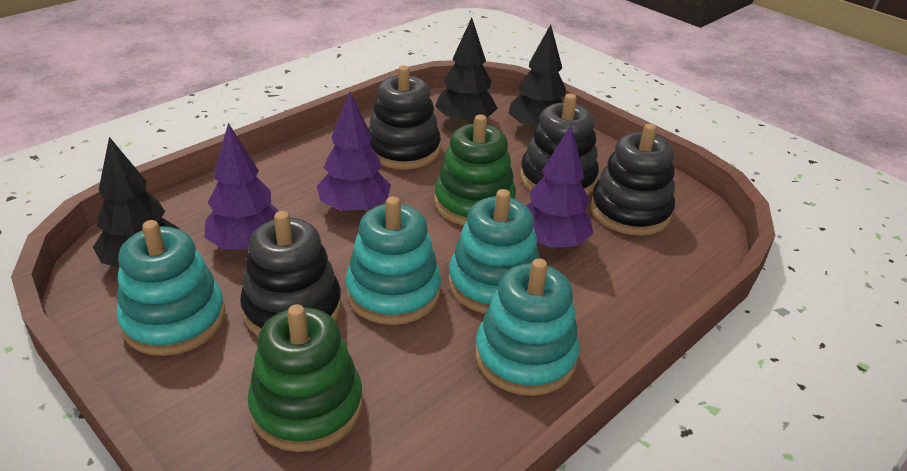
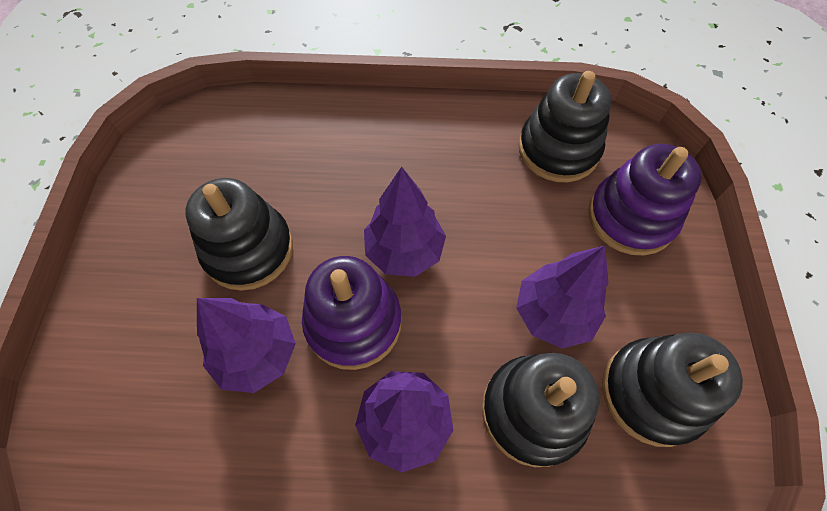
black tree: [93,137,180,267] [435,18,498,126] [509,24,566,132] = 3 -> none = 0
green stacking toy: [247,304,363,452] [434,114,516,226] = 2 -> none = 0
purple stacking toy: none = 0 -> [302,256,402,370] [588,144,702,255] = 2
purple tree: [205,123,279,252] [317,92,391,214] [526,125,593,249] = 3 -> [197,298,296,393] [355,371,453,473] [364,167,446,277] [516,246,608,349] = 4
turquoise stacking toy: [117,220,225,356] [345,196,441,325] [448,189,539,314] [475,258,580,396] = 4 -> none = 0

